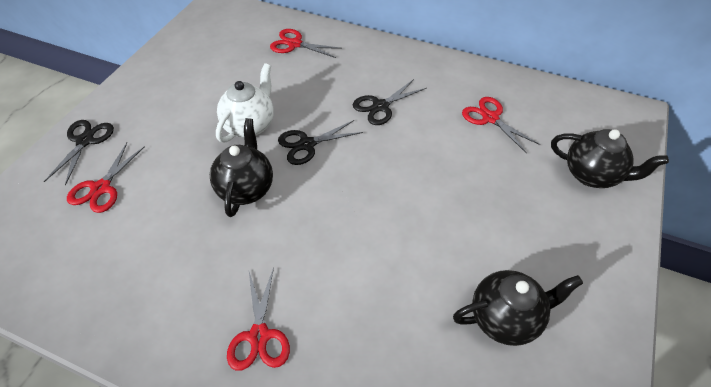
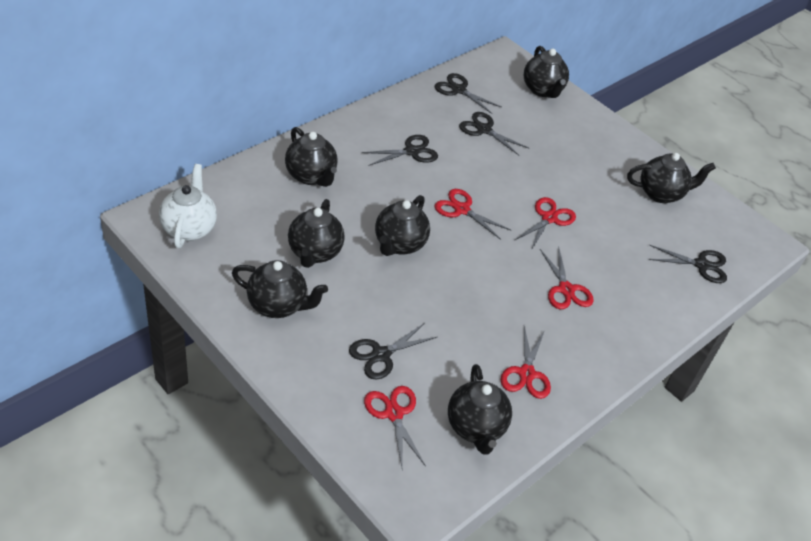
black scissors: [44,120,114,186] [278,120,363,165] [353,79,427,125] = 3 -> [349,323,437,380] [362,135,438,166] [435,73,501,114] [459,112,528,156] [649,245,727,283] = 5
black teapot: [210,118,273,217] [453,270,583,346] [551,129,669,188] = 3 -> [232,260,328,318] [285,127,338,187] [288,199,345,268] [375,195,430,256] [448,364,512,455] [524,46,569,98] [627,153,716,203] = 7
red scissors: [67,143,144,213] [227,267,290,371] [270,29,342,58] [462,97,540,154] = 4 -> [364,386,426,467] [434,189,512,240] [501,326,551,399] [515,197,576,250] [540,249,594,309] = 5

